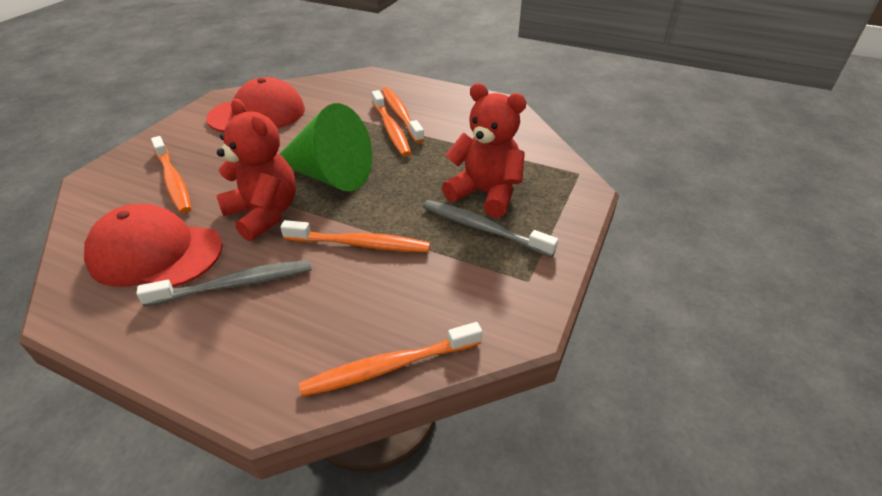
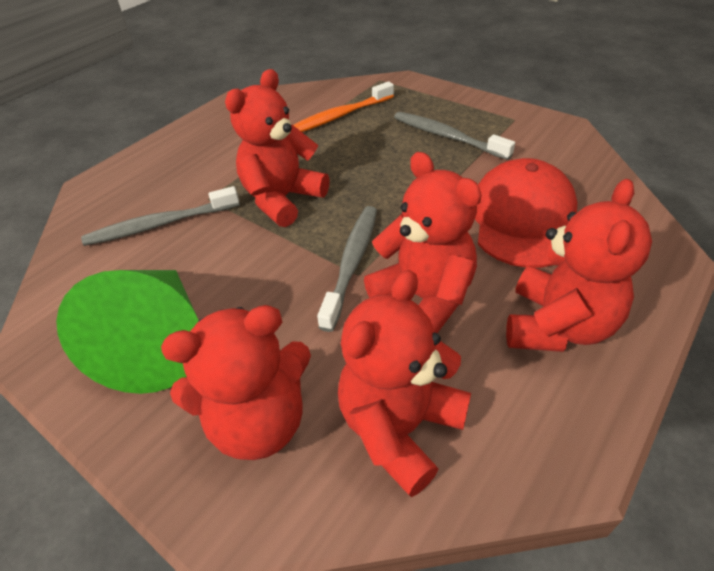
grey toothbrush: [136,260,312,307] [423,200,558,257] = 2 -> [81,186,240,246] [317,206,377,332] [394,112,515,160] = 3
orange toothbrush: [151,136,192,213] [280,220,430,252] [299,322,482,397] [372,90,411,157] [382,87,425,143] = 5 -> [293,81,394,132] = 1
red cap: [84,204,223,287] [206,77,305,132] = 2 -> [475,158,577,268] = 1
red teddy bear: [216,99,296,241] [442,83,526,218] = 2 -> [161,305,311,460] [225,69,330,227] [338,270,471,497] [364,152,482,333] [506,179,652,352] = 5

